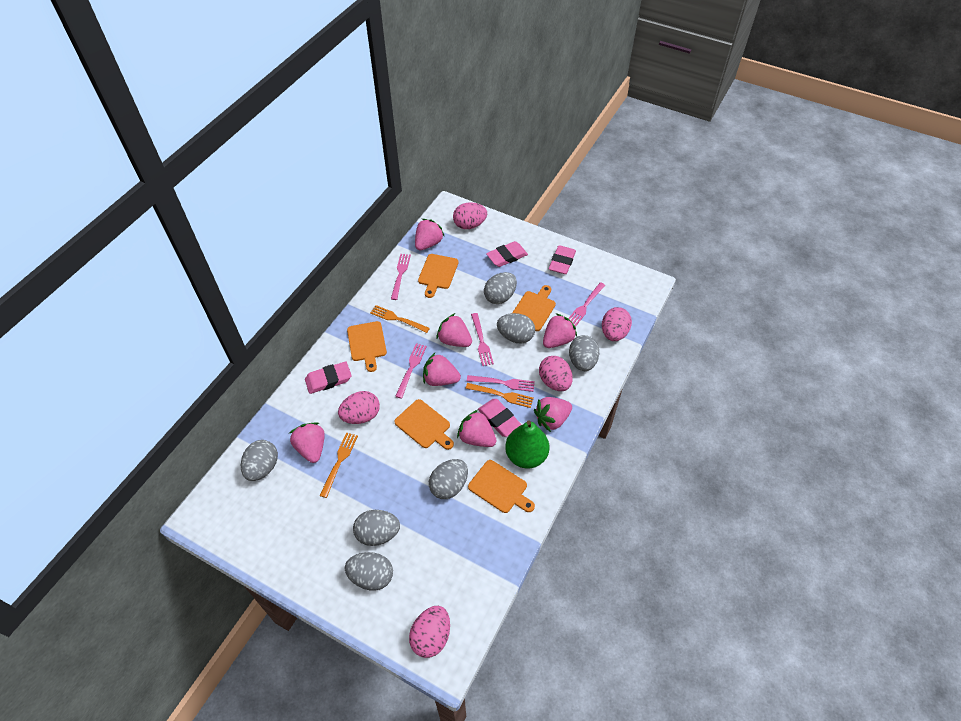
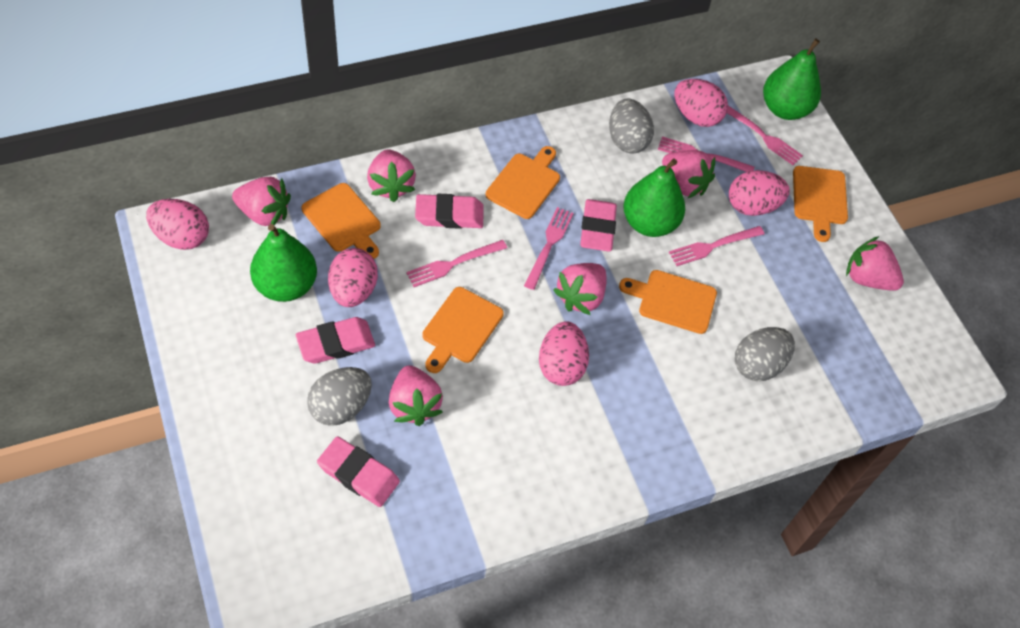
green pear: [505,420,549,469] = 1 -> [250,224,317,302] [623,159,685,237] [763,39,821,120] = 3
grey egg: [241,440,278,481] [345,552,393,590] [353,510,400,546] [429,459,468,499] [484,272,517,304] [497,313,535,343] [569,335,599,371] = 7 -> [307,367,372,426] [609,99,654,153] [735,327,795,381] = 3
orange fork: [320,432,358,498] [370,305,430,333] [465,383,534,408] = 3 -> none = 0
pink strawberry: [289,422,325,463] [415,219,445,250] [423,353,461,386] [436,313,472,347] [457,410,496,447] [534,397,572,432] [543,313,577,348] = 7 -> [232,177,291,226] [367,149,416,202] [389,365,443,426] [553,263,607,315] [662,150,715,198] [846,236,904,291] = 6

